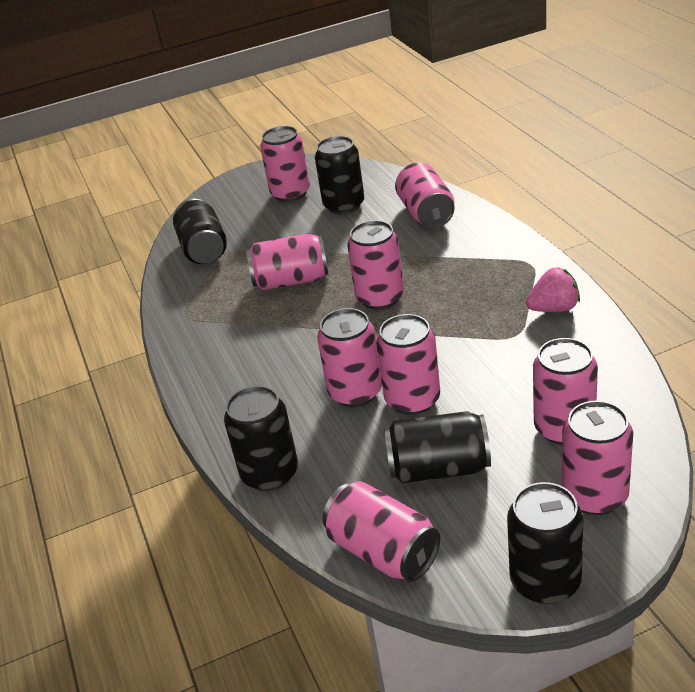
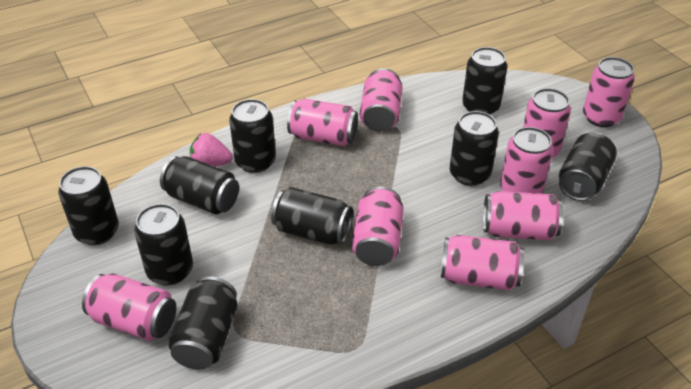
black can: [173,199,227,264] [224,386,298,491] [315,136,364,214] [384,411,491,483] [507,482,584,604] = 5 -> [58,166,119,245] [134,204,193,286] [160,156,239,215] [168,276,237,370] [229,99,276,173] [271,187,353,245] [450,111,499,186] [462,47,507,115] [559,133,617,201] = 9

